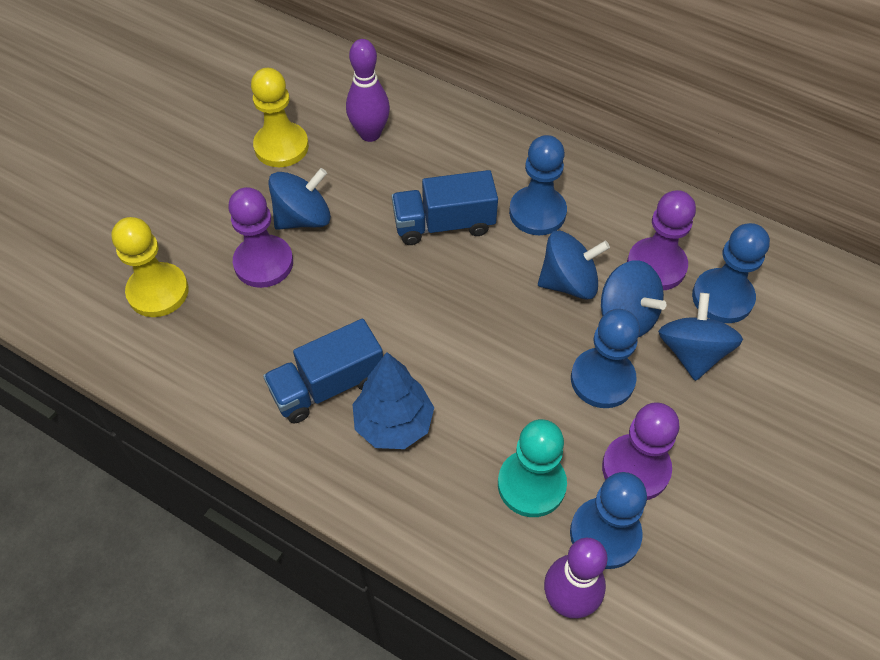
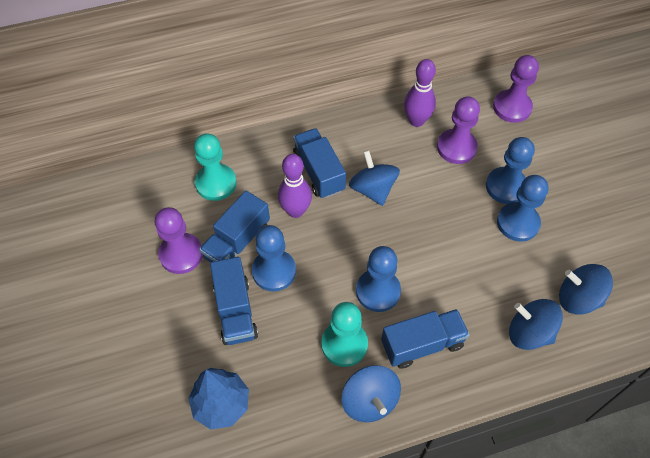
blue truck: [263,319,383,423] [392,170,498,245] = 2 -> [199,191,270,263] [210,257,258,345] [293,128,346,199] [381,309,470,369] = 4
turquoise pawn: [498,419,567,517] = 1 -> [194,134,237,201] [321,302,368,367] = 2
yellow pawn: [111,217,189,317] [251,68,309,167] = 2 -> none = 0

